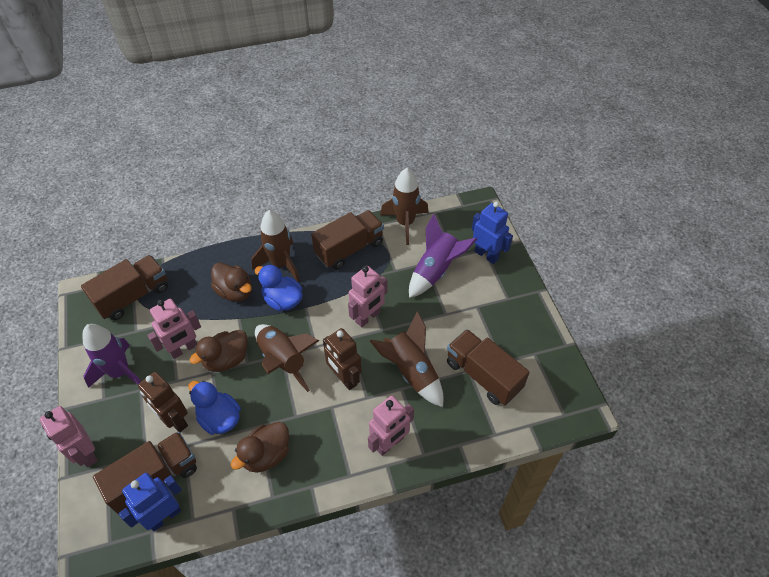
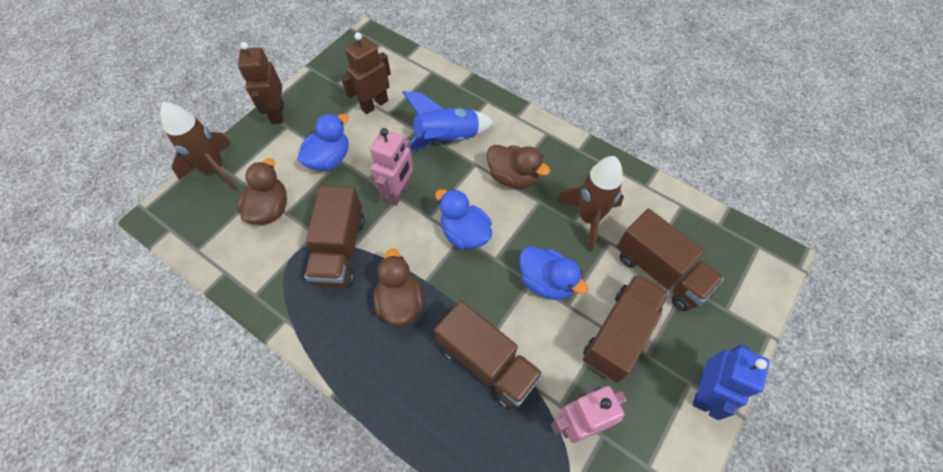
blue duck: [188,381,241,435] [255,264,303,311] = 2 -> [298,113,349,171] [435,189,492,250] [519,247,589,300] = 3
blue robot: [119,473,182,531] [472,201,513,264] = 2 -> [693,345,770,420] = 1
blue rocket: none = 0 -> [402,91,494,152] = 1
brown rocket: [251,210,300,282] [255,324,319,392] [370,311,444,407] [380,168,429,245] = 4 -> [160,102,237,190] [557,156,624,251] = 2
pink robot: [40,406,98,467] [147,299,201,359] [348,266,387,327] [368,396,414,456] = 4 -> [370,128,413,206] [551,386,627,443] = 2
purple rocket: [82,324,141,388] [409,214,477,298] = 2 -> none = 0

